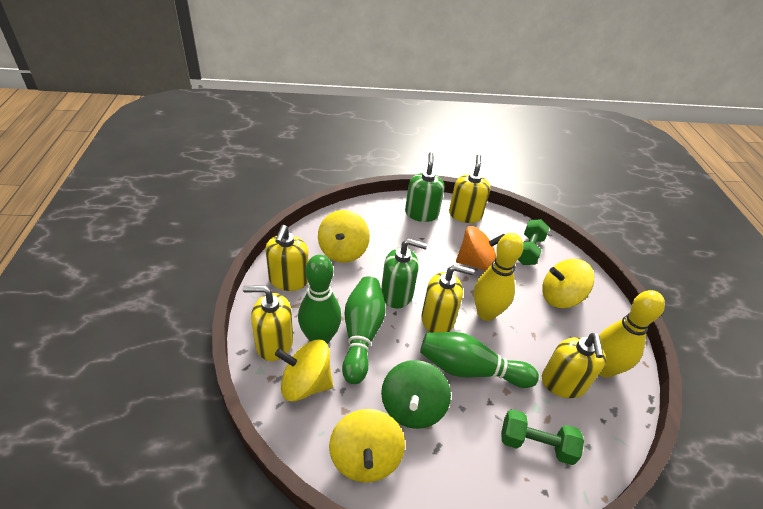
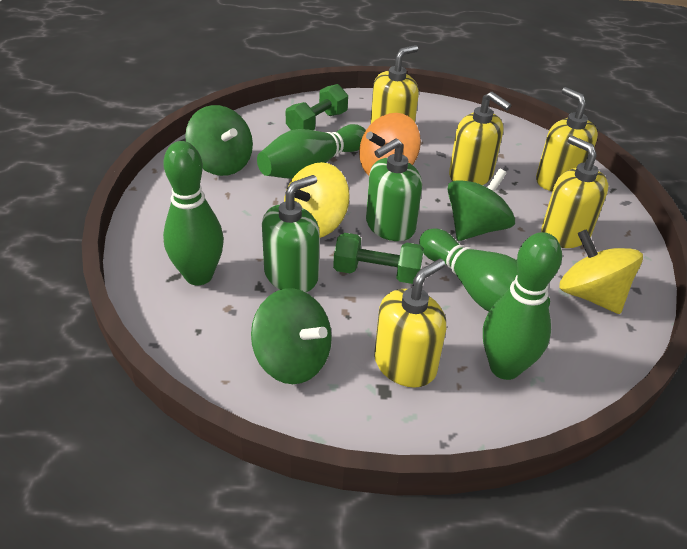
green bowling pin: [298,255,342,344] [342,276,386,384] [420,332,539,388] = 3 -> [163,141,224,285] [257,124,366,179] [419,229,550,311] [483,232,562,380] = 4
green spinning top: [381,360,451,429] = 1 -> [185,105,253,176] [251,288,332,384] [448,169,515,241] = 3
yellow bowling pin: [474,233,523,321] [599,290,665,378] = 2 -> none = 0
yellow spinning top: [275,340,333,402] [318,210,370,263] [329,409,405,483] [542,259,594,308] = 4 -> [284,162,350,238] [559,229,643,314] = 2

